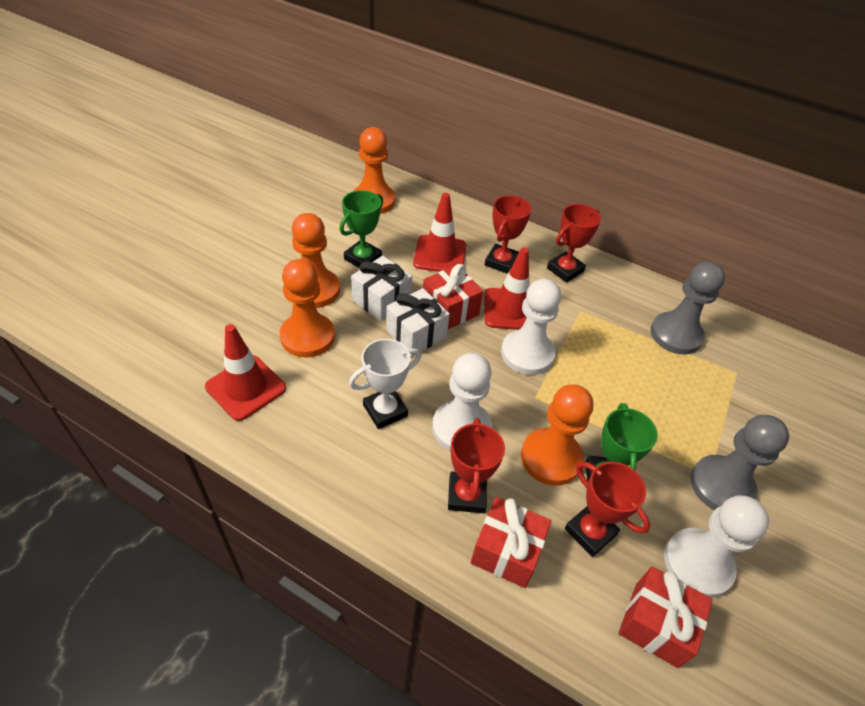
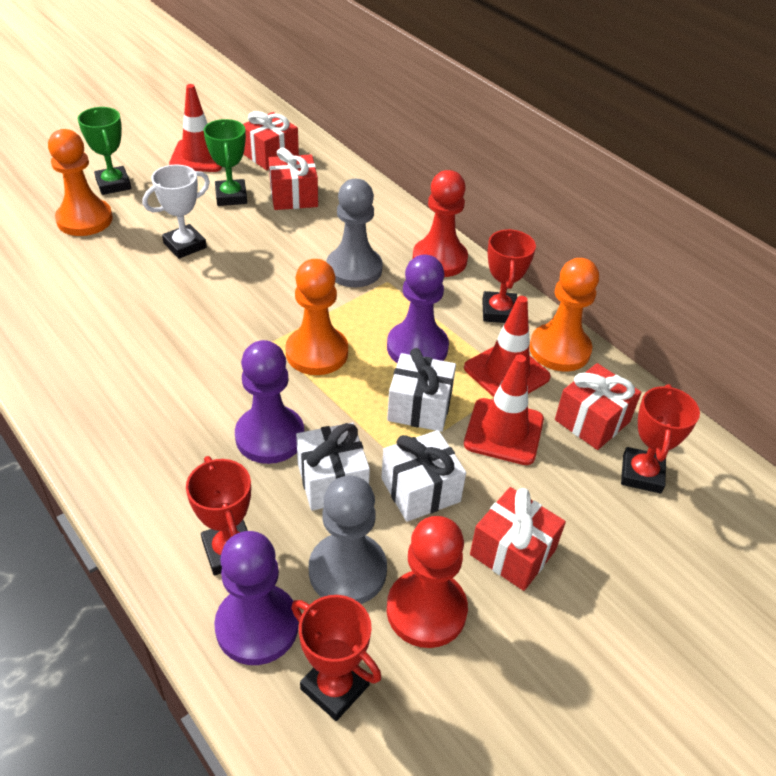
orange pawn: [280,259,335,358] [292,213,340,308] [354,127,396,214] [521,384,593,486] = 4 -> [48,129,113,236] [285,259,348,375] [529,258,599,372] = 3
purple pawn: none = 0 -> [214,531,299,665] [235,340,304,464] [387,255,449,363] = 3
red gift: [423,264,483,329] [471,497,551,588] [618,567,713,668] = 3 -> [243,111,299,170] [268,147,318,210] [470,487,566,591] [555,363,641,450] = 4
red pawn: none = 0 -> [387,516,468,648] [412,170,468,277] = 2
white gift: [351,256,412,321] [386,288,450,357] = 2 -> [296,423,370,511] [381,430,466,522] [387,348,456,432] = 3
white pawn: [432,353,492,451] [501,279,561,375] [664,495,769,598] = 3 -> none = 0

